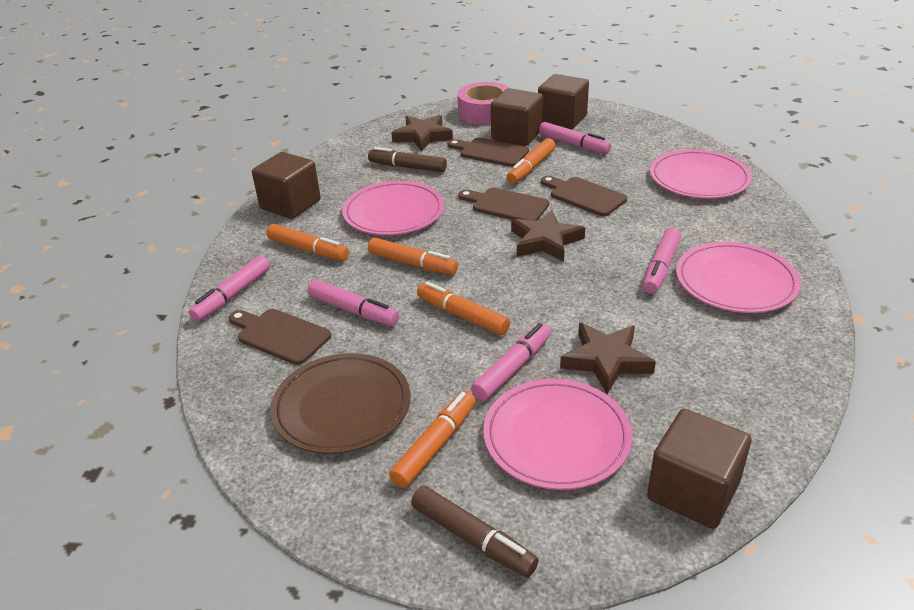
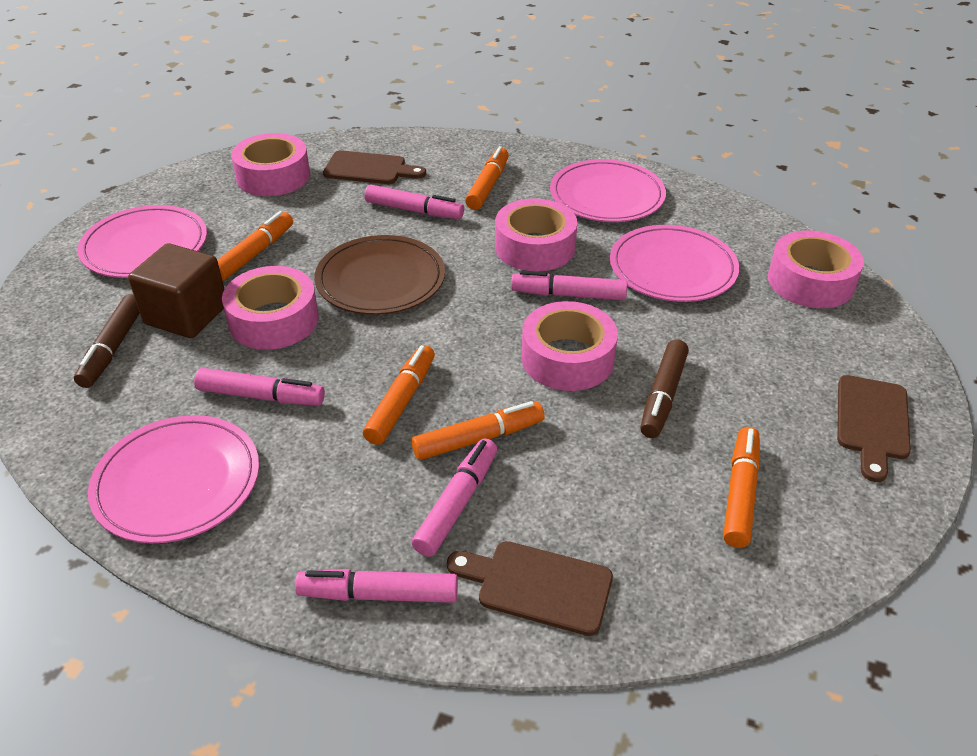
brown cube: [252,152,321,219] [491,88,543,146] [538,74,589,130] [647,409,751,529] = 4 -> [128,243,224,338] = 1
brown cutting board: [229,309,331,365] [448,137,529,167] [458,188,549,221] [541,176,627,216] = 4 -> [323,150,426,184] [447,541,613,636] [837,375,911,482] = 3
brown star: [391,115,453,151] [511,210,585,262] [560,323,656,394] = 3 -> none = 0
pink tape: [457,82,509,125] = 1 -> [222,266,319,350] [231,133,310,196] [495,198,577,272] [522,301,618,391] [768,231,864,308] = 5

